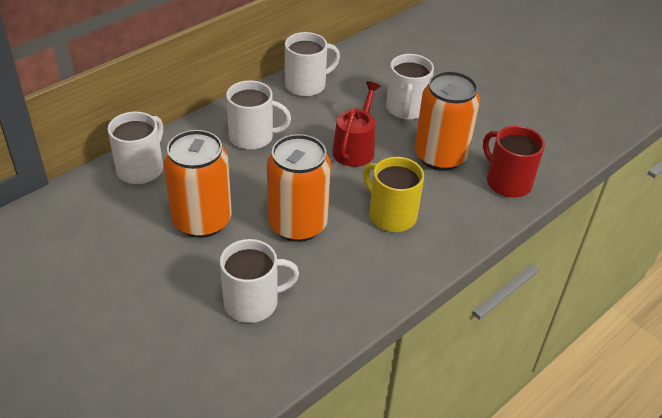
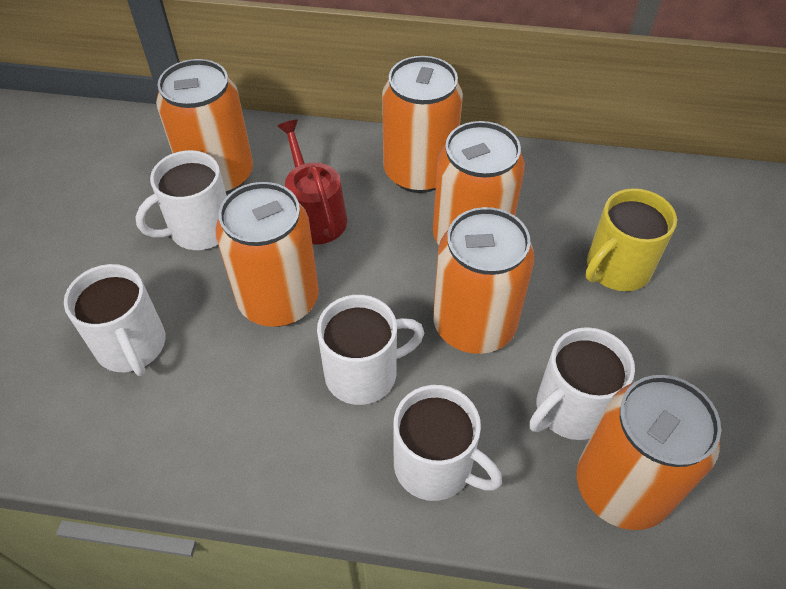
orange can: [163,130,232,238] [267,134,331,242] [415,71,480,171] = 3 -> [156,59,253,195] [216,182,319,327] [382,56,463,193] [433,121,525,245] [433,207,535,354] [577,375,721,530] = 6
red mug: [483,126,545,198] = 1 -> none = 0

